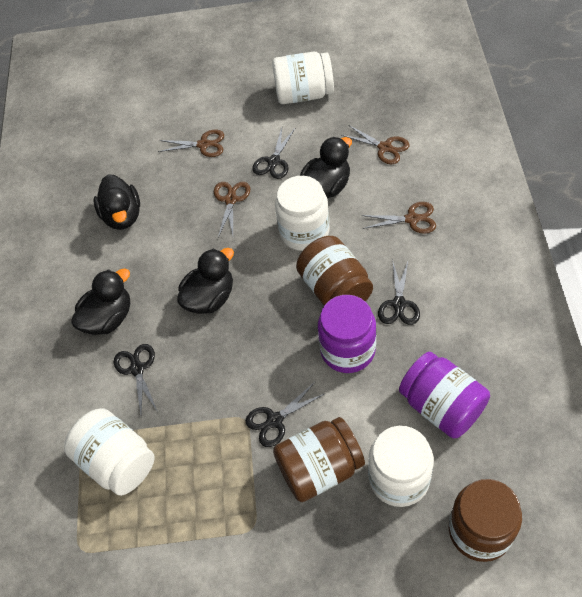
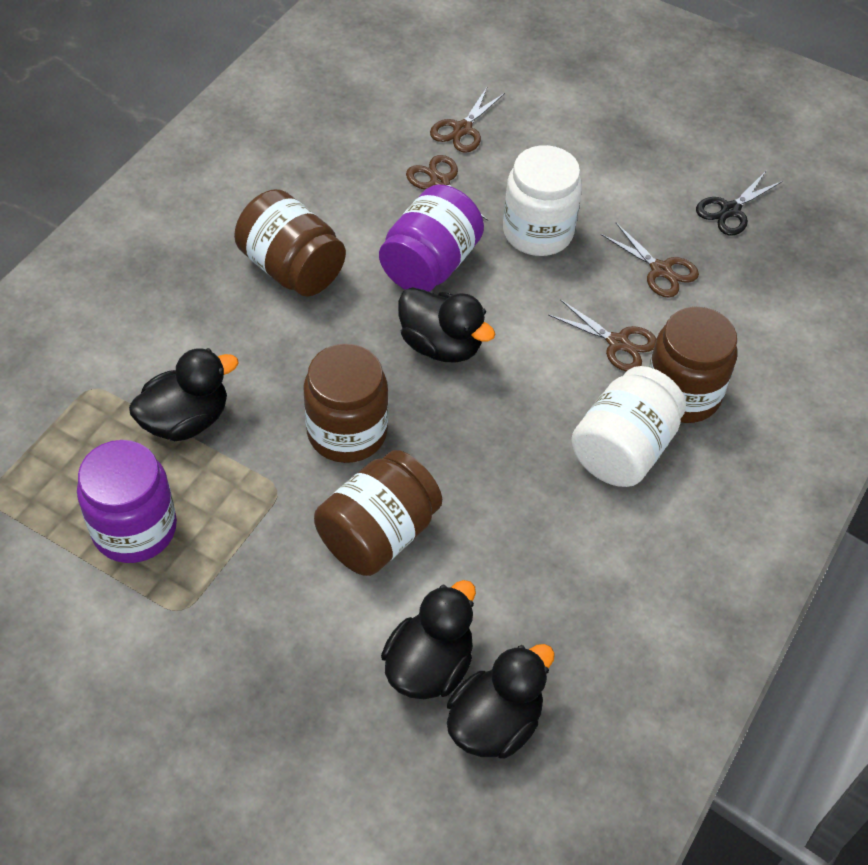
black scissors: [114,344,158,414] [246,382,326,447] [253,128,295,179] [378,259,420,325] = 4 -> [696,171,783,235] = 1
brown jar: [273,417,365,502] [296,236,373,306] [449,479,522,562] = 3 -> [234,189,346,296] [303,344,388,463] [314,450,442,576] [648,307,737,423] = 4
white jar: [64,408,155,496] [272,52,334,104] [275,176,330,251] [368,426,434,507] = 4 -> [503,145,582,256] [571,366,686,487] = 2

